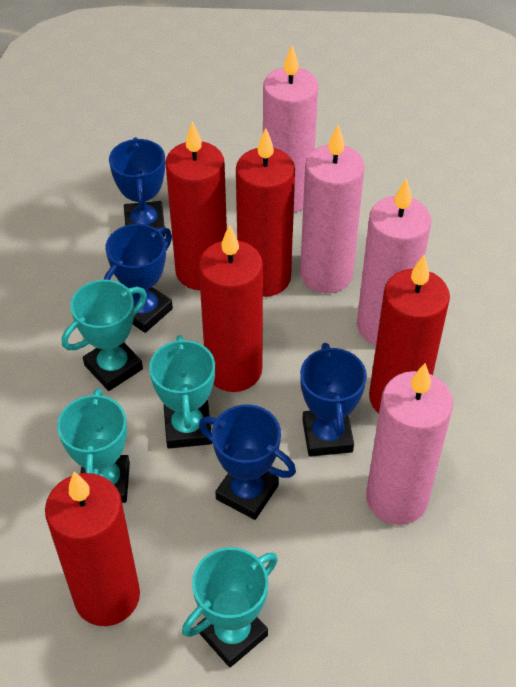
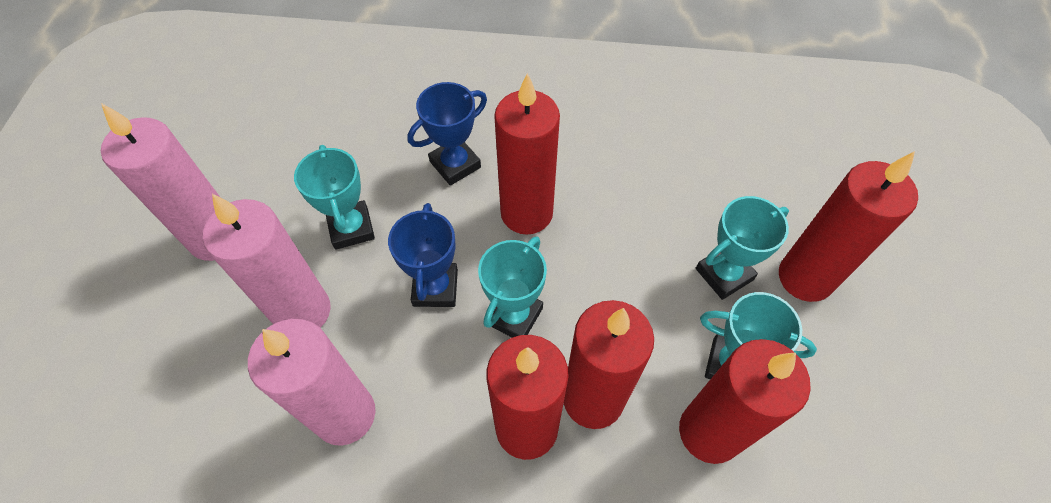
blue trophy: [103,224,173,333] [109,137,165,237] [199,405,296,520] [300,343,367,457] = 4 -> [388,203,458,307] [407,82,487,186] = 2
pink candle: [263,45,318,213] [300,125,365,293] [357,178,431,345] [366,363,453,525] = 4 -> [101,103,220,261] [203,194,331,328] [248,319,376,446] = 3

